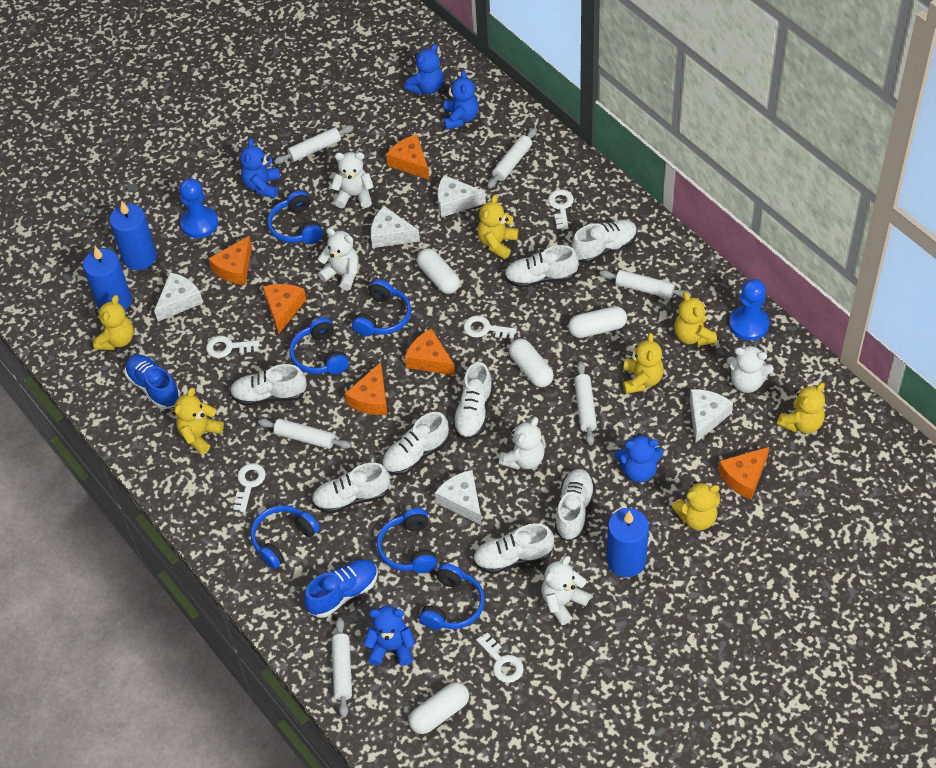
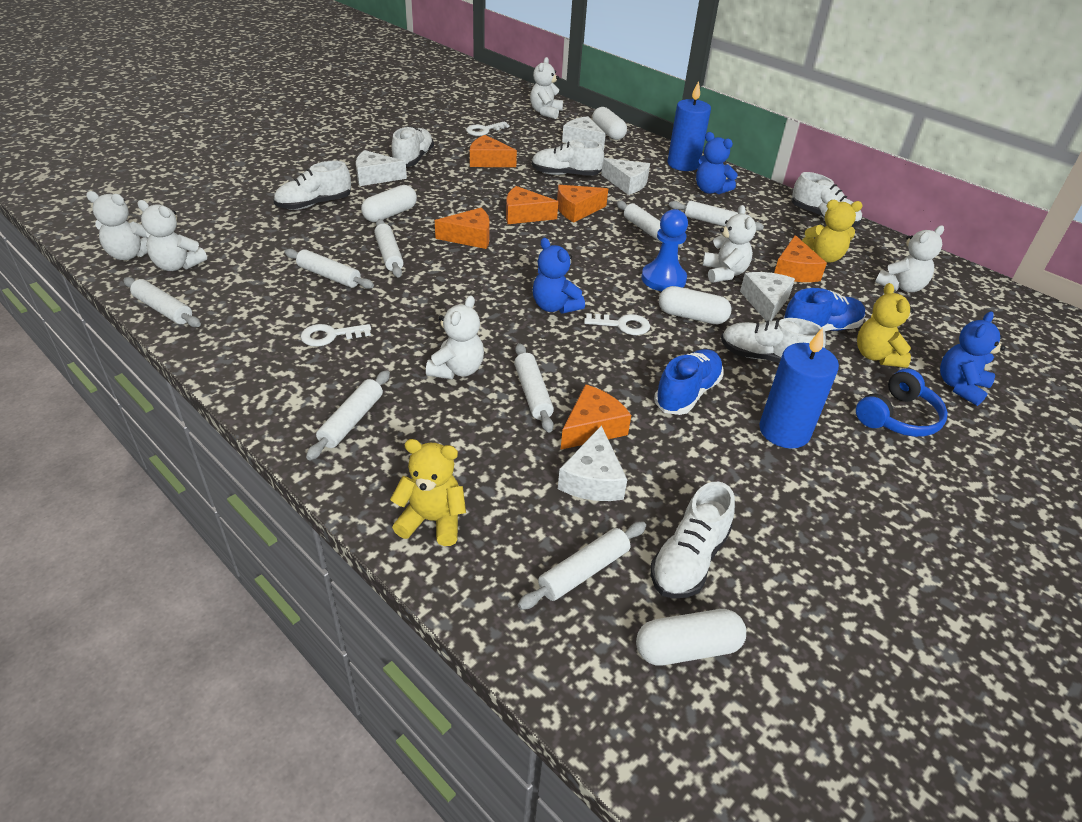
blue candle: [83,246,132,310] [110,202,157,270] [607,508,649,578] = 3 -> [667,81,711,171] [759,328,839,449] = 2
blue headphones: [251,505,320,569] [267,191,323,244] [290,317,349,374] [352,279,411,336] [377,508,437,573] [419,563,485,630] = 6 -> [856,368,948,437] = 1
blue pawn: [179,178,218,238] [729,279,770,341] = 2 -> [641,209,688,291] = 1
blue teddy bear: [240,138,280,198] [364,606,415,666] [405,44,444,95] [443,70,479,130] [615,433,663,483] = 5 -> [533,238,585,314] [696,132,738,194] [940,311,1005,406] = 3
white key: [206,336,260,358] [233,463,266,512] [464,315,517,339] [476,633,523,683] [548,189,574,229] = 5 -> [301,324,371,347] [466,121,509,136] [584,313,650,335] = 3
white rolling pin: [258,419,351,449] [274,125,354,164] [332,617,352,718] [487,128,537,189] [574,362,597,445] [599,270,691,299] = 6 -> [123,277,201,327] [284,249,374,289] [306,370,390,460] [374,219,403,278] [514,343,554,433] [518,522,646,610] [617,201,683,248] [669,201,764,231] = 8
white shoe: [230,364,307,406] [312,463,390,514] [382,412,449,475] [453,362,493,440] [473,523,554,574] [504,245,579,288] [555,469,595,541] [571,220,637,263] = 8 -> [273,160,351,210] [391,126,434,167] [531,139,604,176] [651,482,735,599] [721,318,826,363] [792,172,862,226] = 6
white teddy bear: [318,228,359,290] [331,152,374,208] [499,417,545,470] [542,556,590,625] [727,345,774,393] = 5 -> [86,191,148,260] [137,200,207,271] [426,295,484,379] [530,57,563,119] [703,205,756,283] [875,225,944,292] = 6
yellow teddy bear: [93,295,134,350] [174,388,224,454] [478,195,518,259] [623,333,664,394] [672,481,720,530] [674,292,717,346] [777,383,825,434] = 7 -> [390,439,466,546] [802,200,863,263] [857,283,914,368] = 3

